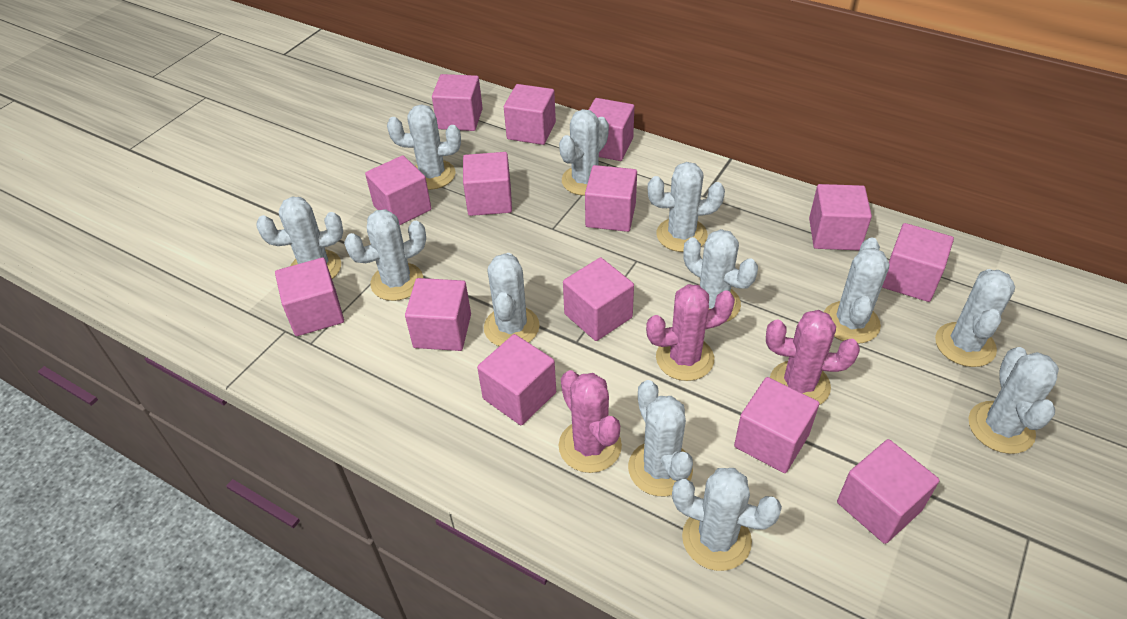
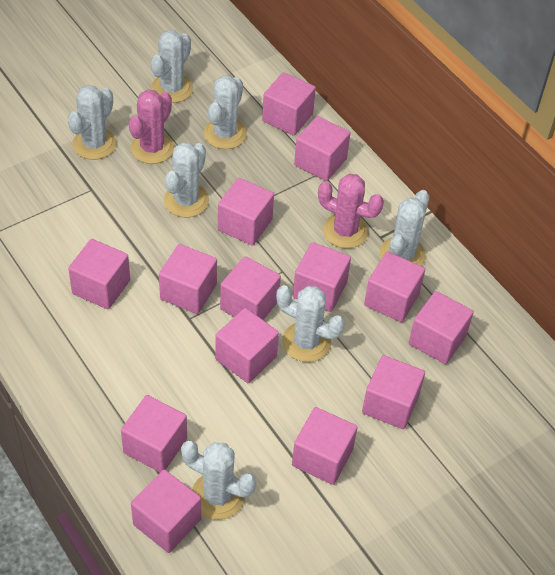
pink cactus: [559,370,622,473] [646,284,735,381] [766,310,860,405] = 3 -> [129,89,174,164] [318,174,384,249] = 2
white cactus: [256,197,343,279] [344,209,426,301] [387,104,461,190] [484,253,540,346] [559,109,609,196] [628,380,693,496] [648,162,725,252] [672,468,782,571] [683,229,758,323] [824,237,889,344] [935,269,1015,367] [968,347,1059,454] = 12 -> [68,85,117,160] [151,30,193,103] [164,143,209,218] [181,441,256,520] [204,76,247,149] [276,285,345,362] [380,190,430,266] = 7

